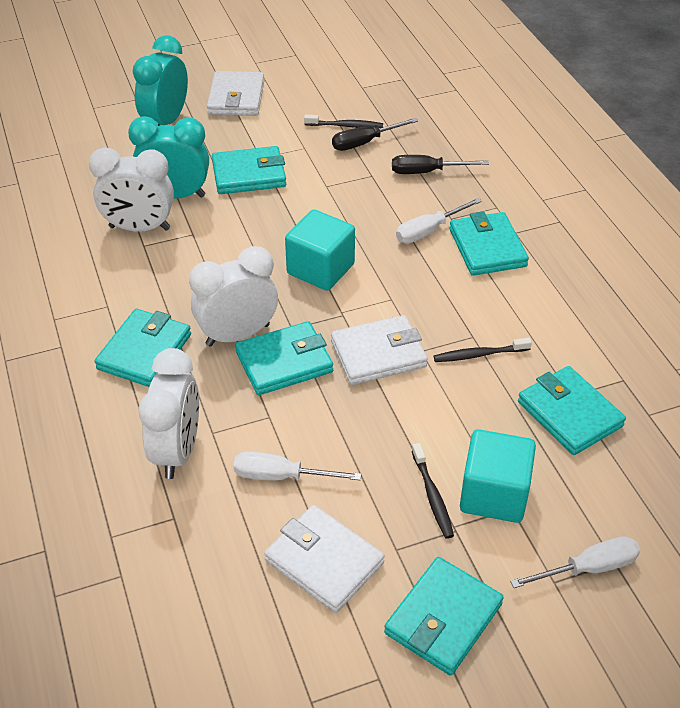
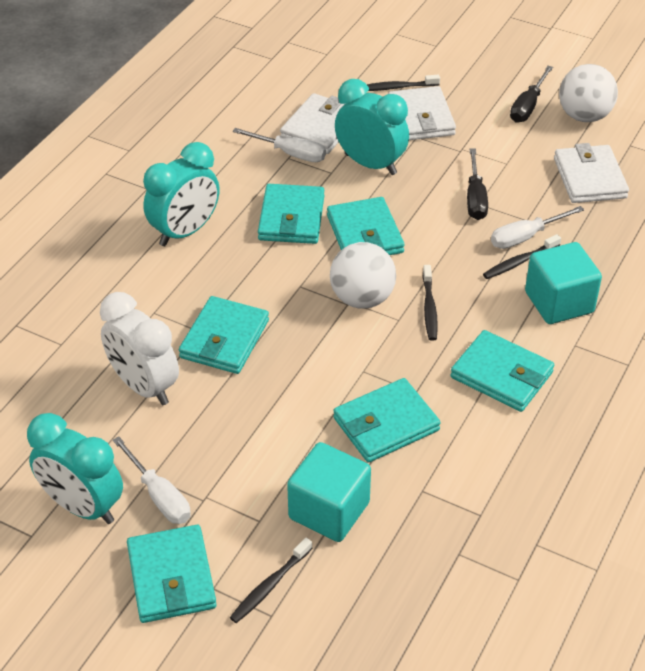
black toothbrush: [304,114,383,128] [412,443,454,539] [434,338,532,362] = 3 -> [230,538,312,623] [367,75,440,91] [423,265,438,341] [483,234,561,279] = 4
turquoise clock: [128,116,209,199] [133,36,188,126] = 2 -> [27,413,123,524] [143,142,220,246] [335,79,409,175] = 3
white ball: none = 0 -> [330,242,396,309] [559,64,618,122] = 2
white clock: [89,148,174,232] [139,348,199,479] [189,246,278,347] = 3 -> [100,292,179,405] = 1

